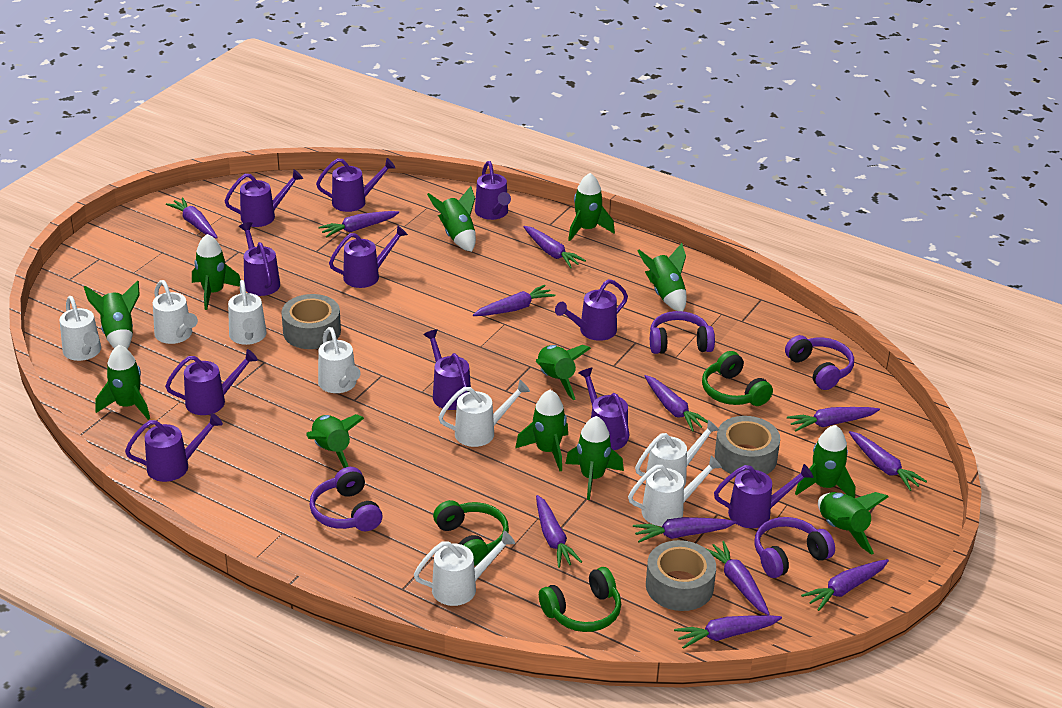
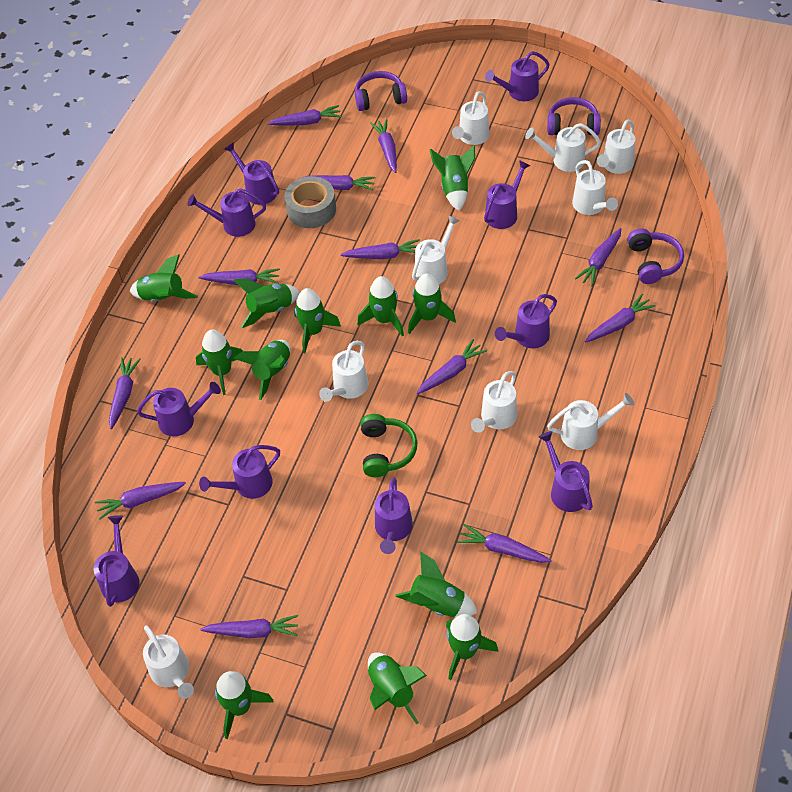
green headphones: [433,500,509,566] [539,567,621,632] [702,351,773,406] = 3 -> [361,414,417,477] = 1
grey tape: [281,294,341,349] [646,540,716,611] [715,416,780,476] = 3 -> [284,176,336,228] = 1
purple headphones: [309,467,383,531] [650,311,715,354] [754,517,835,578] [785,335,854,390] = 4 -> [355,71,407,111] [547,97,601,135] [627,228,684,284] = 3
purple watering can: [125,413,223,482] [165,349,258,415] [225,169,303,227] [239,222,280,296] [316,158,395,212] [329,226,408,288] [423,329,471,410] [475,161,511,220] [555,279,628,341] [578,368,630,450] [714,464,813,528] = 11 -> [94,515,139,607] [137,382,221,436] [187,188,266,237] [199,445,280,499] [224,142,279,205] [375,477,413,554] [484,160,531,229] [485,51,550,101] [495,294,557,348] [539,431,593,512] = 10
white watering can: [60,296,101,361] [153,280,198,344] [228,280,267,345] [318,327,361,393] [414,531,515,606] [439,380,530,447] [628,455,722,526] [635,419,719,486] = 8 -> [143,625,194,699] [319,341,369,402] [412,215,460,284] [452,91,490,145] [471,371,517,433] [525,123,601,172] [547,393,634,450] [572,160,618,215] [597,120,635,174] = 9

